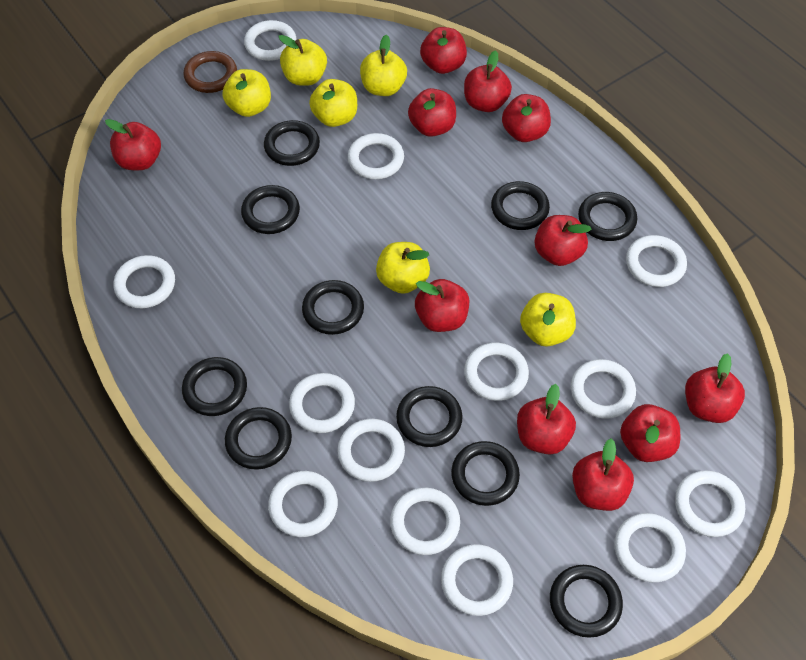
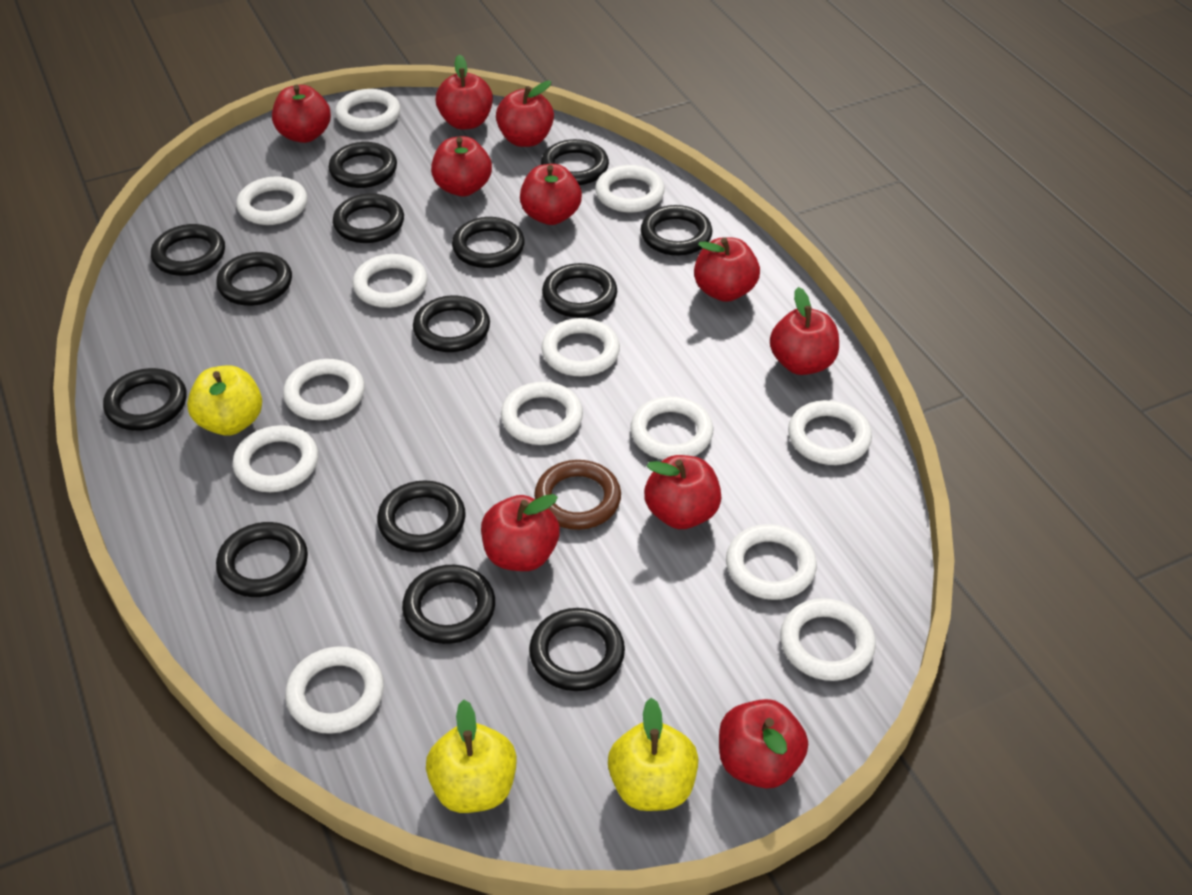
black ring: [182,357,247,416] [225,407,292,470] [241,185,300,234] [264,120,320,166] [302,280,364,335] [396,386,463,447] [451,441,520,506] [491,181,550,230] [550,565,623,638] [578,192,637,241] = 10 -> [103,368,187,431] [151,224,225,276] [216,252,292,306] [216,522,308,597] [328,142,397,188] [333,193,404,243] [377,480,466,552] [402,565,495,644] [413,295,490,352] [452,217,525,268] [529,608,625,691] [541,139,609,185] [542,263,617,318] [641,205,712,256] = 14
red apple: [105,119,161,170] [408,88,456,137] [415,279,469,332] [420,27,467,74] [464,50,512,112] [502,94,551,142] [517,384,576,455] [534,215,592,266] [572,439,634,511] [620,404,680,462] [685,353,745,423] = 11 -> [272,85,331,143] [431,136,492,196] [435,55,493,130] [481,494,560,571] [496,81,554,147] [520,164,582,225] [644,455,721,529] [694,237,760,302] [719,699,808,788] [770,287,839,375] = 10
yellow apple: [223,69,271,117] [279,35,327,86] [309,79,357,127] [360,34,407,96] [376,242,430,294] [520,293,576,346] = 6 -> [187,365,262,436] [426,700,517,813] [608,698,698,811] = 3

